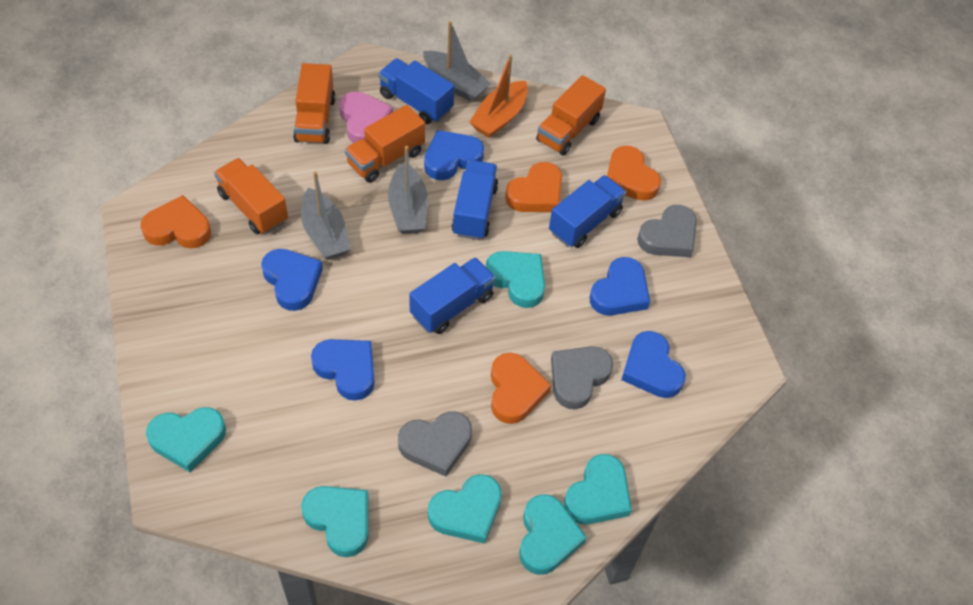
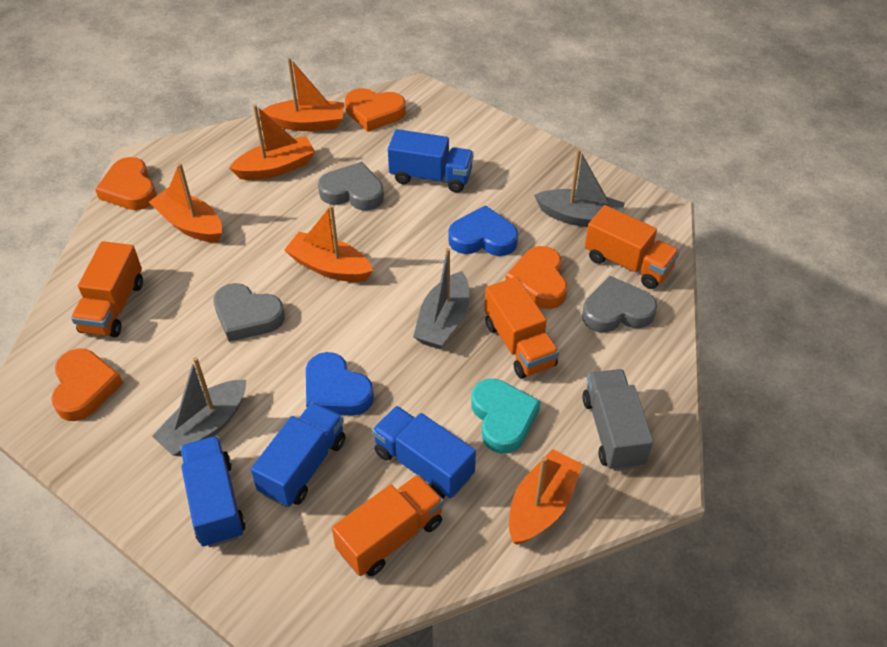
blue heart: [261,249,323,311] [311,339,375,401] [424,130,484,180] [590,257,650,315] [622,331,686,398] = 5 -> [306,352,374,416] [448,205,518,256] = 2
grey truck: none = 0 -> [582,369,653,471] = 1
orange boat: [469,55,528,138] = 1 -> [149,163,222,242] [229,104,315,180] [262,57,344,131] [284,205,373,282] [509,449,583,545] = 5
pink heart: [339,91,393,143] = 1 -> none = 0
turquoise heart: [146,407,226,472] [301,486,368,557] [428,474,502,544] [485,251,545,308] [519,494,587,575] [564,454,632,525] = 6 -> [471,379,541,454] = 1

